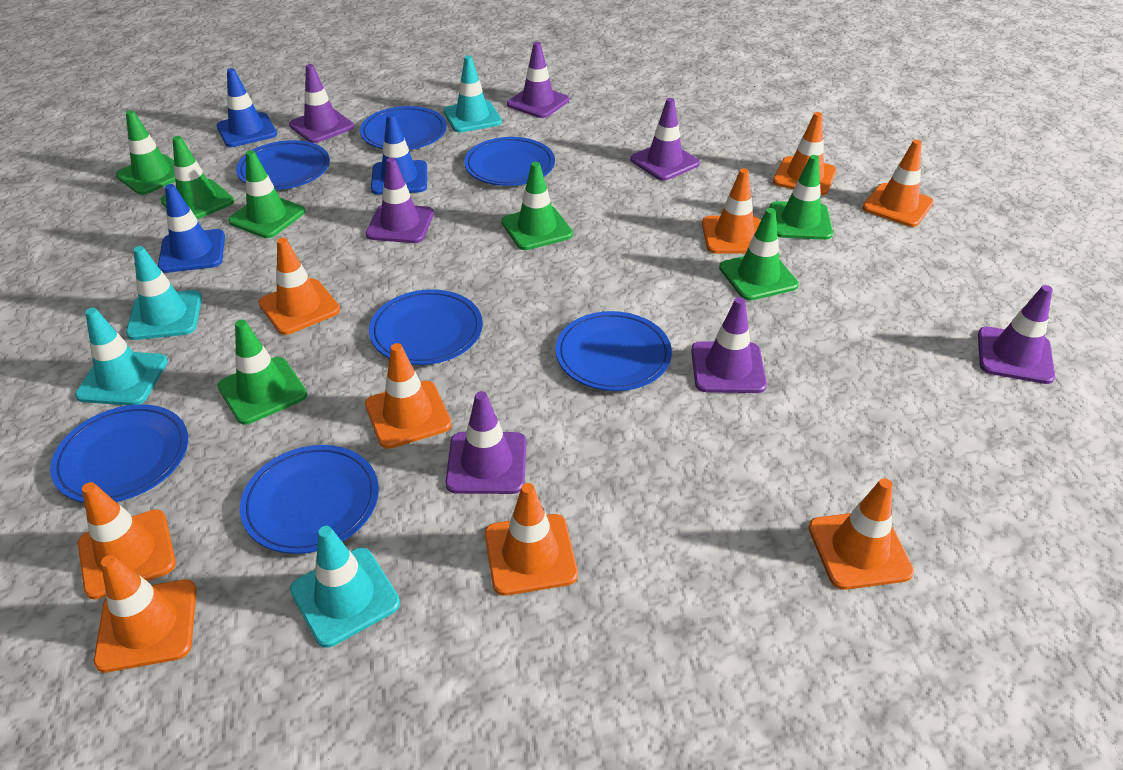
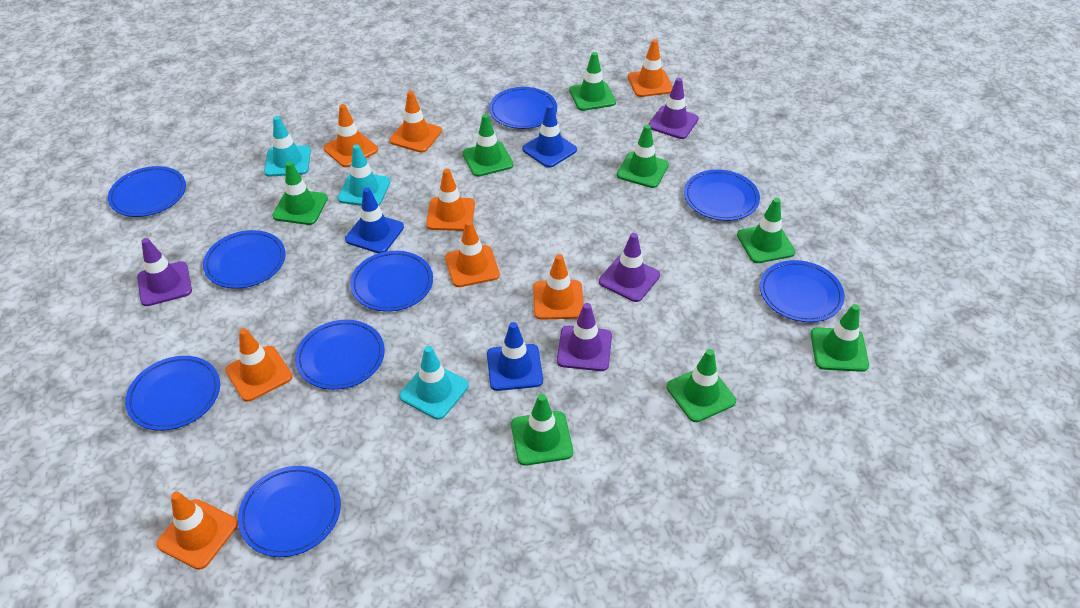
blue plate: [50,404,188,503] [236,140,330,190] [240,445,379,554] [360,106,447,150] [369,289,483,365] [464,137,555,186] [556,311,672,391] = 7 -> [108,166,186,217] [125,356,220,431] [203,230,286,289] [238,466,341,557] [295,320,385,390] [350,251,433,312] [489,87,557,129] [684,170,760,221] [760,260,845,322] = 9
green traffic cone: [116,110,176,195] [160,136,234,219] [218,320,307,424] [228,150,305,238] [501,162,573,250] [719,208,799,301] [770,155,833,240] = 7 -> [272,161,328,225] [462,114,514,177] [511,394,573,466] [569,52,616,111] [617,125,669,188] [667,349,736,422] [737,198,795,263] [811,304,869,372] = 8
orange traffic cone: [78,482,176,599] [94,555,197,673] [258,238,340,335] [365,343,452,449] [485,483,578,596] [702,168,761,254] [773,112,837,195] [808,478,914,590] [862,140,934,227] = 9 -> [156,492,238,570] [225,328,292,402] [324,104,378,167] [389,91,442,153] [426,169,475,231] [445,221,500,287] [533,254,584,320] [628,39,673,97] = 8
purple traffic cone: [289,64,354,143] [366,158,434,243] [445,391,526,494] [507,42,569,118] [630,98,700,181] [691,297,767,393] [978,285,1055,384] = 7 -> [137,238,192,306] [557,303,612,371] [599,233,660,302] [648,78,699,139] = 4
turquoise traffic cone: [75,308,168,405] [126,246,202,340] [290,526,400,648] [443,56,502,133] = 4 -> [264,116,311,176] [338,144,391,206] [399,346,469,420] = 3

